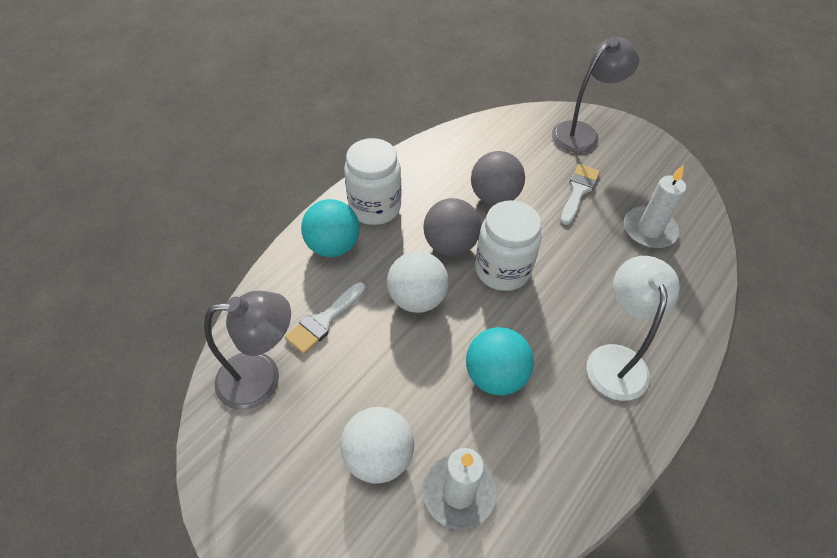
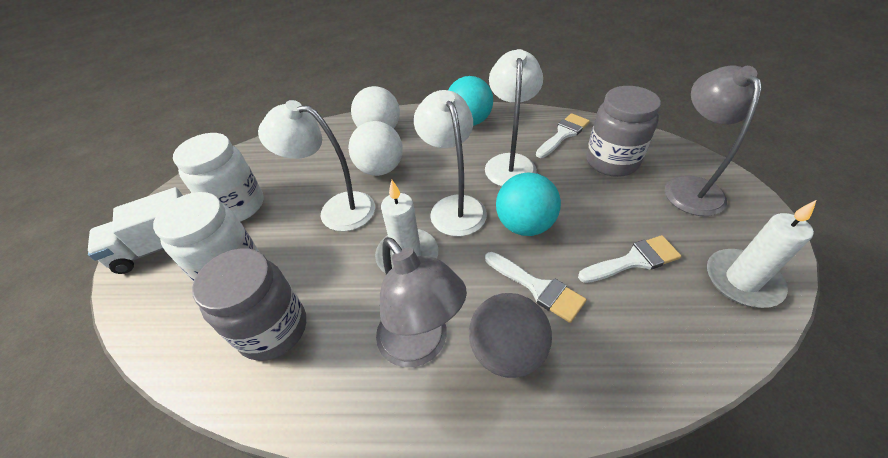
grey ball: [423,198,481,256] [471,151,525,205] = 2 -> [469,293,552,378] = 1
grey jar: none = 0 -> [192,248,306,361] [586,86,661,177] = 2
white brush: [285,282,366,354] [561,164,600,225] = 2 -> [485,252,587,323] [536,113,590,158] [578,235,681,283] = 3
white lamp: [587,256,680,401] = 1 -> [258,100,375,231] [414,90,487,236] [485,49,543,186] = 3
white truck: none = 0 -> [88,187,183,274] = 1

